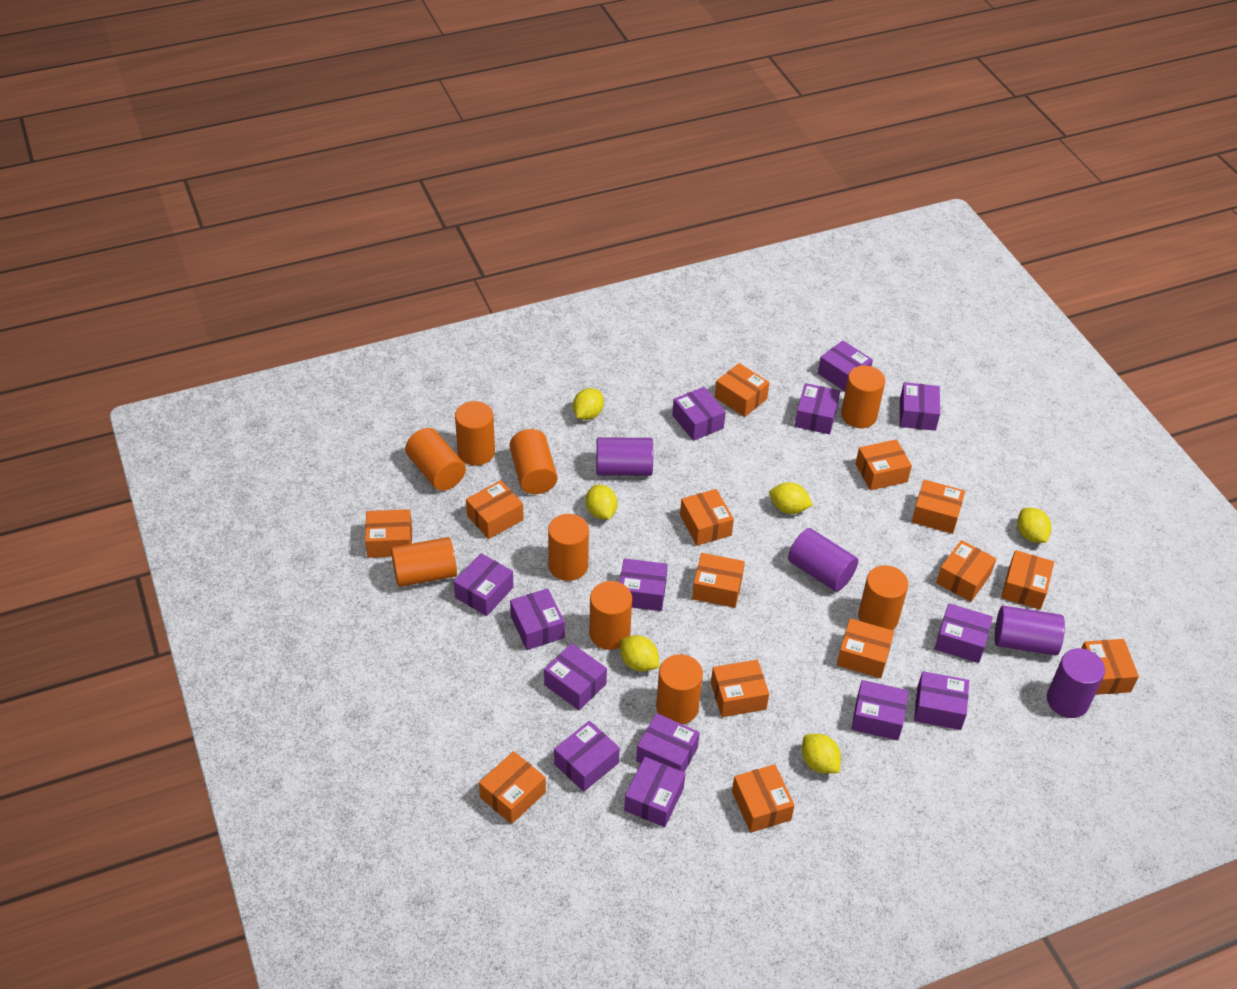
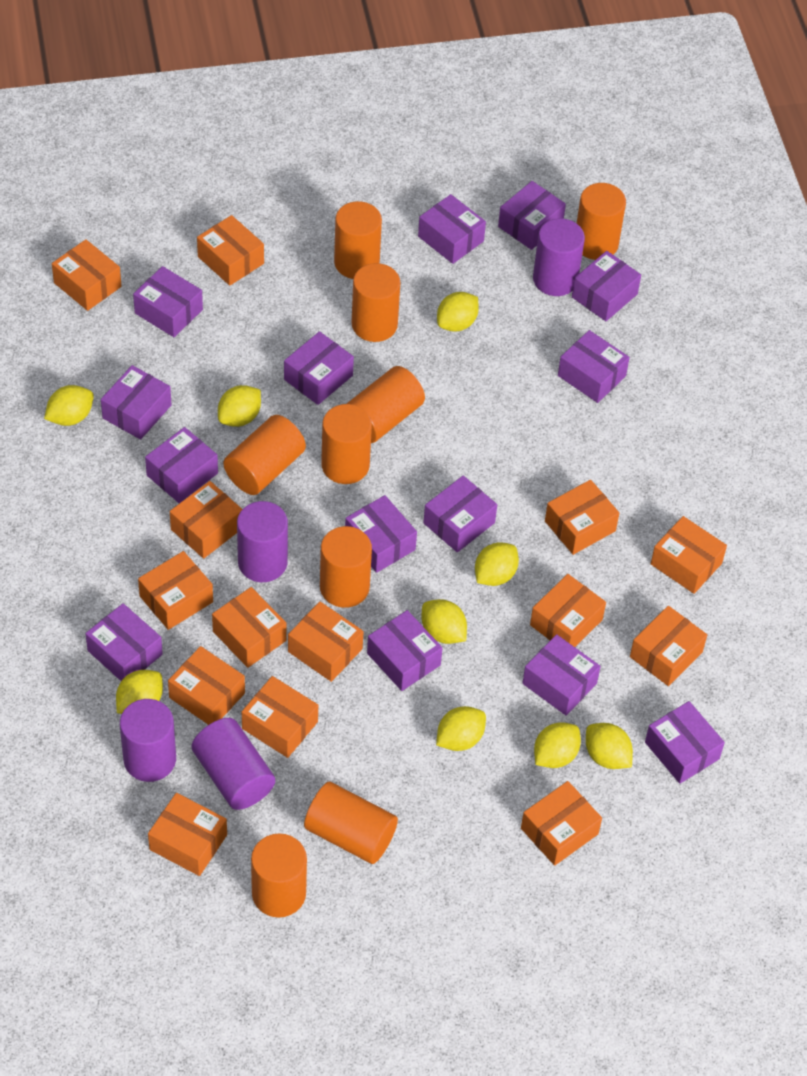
yellow lemon: [573,388,604,420] [586,485,617,519] [620,635,659,672] [769,482,813,514] [802,734,841,774] [1017,508,1052,543] = 6 -> [44,385,94,426] [116,670,163,714] [218,385,261,427] [422,599,467,644] [436,706,486,751] [437,292,479,332] [475,542,519,586] [534,722,581,768] [586,723,633,769] = 9

